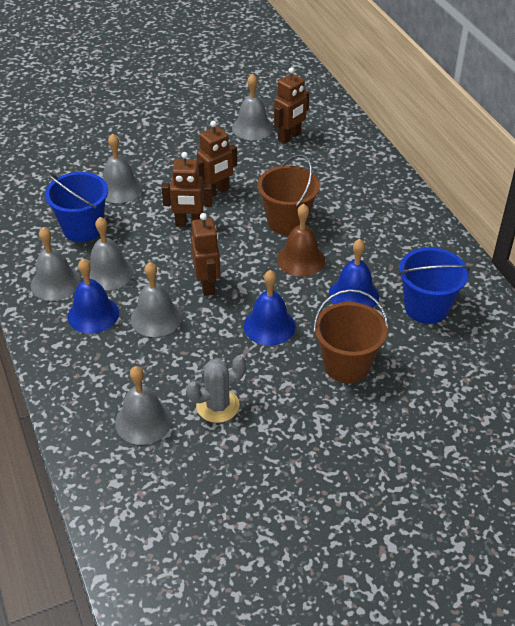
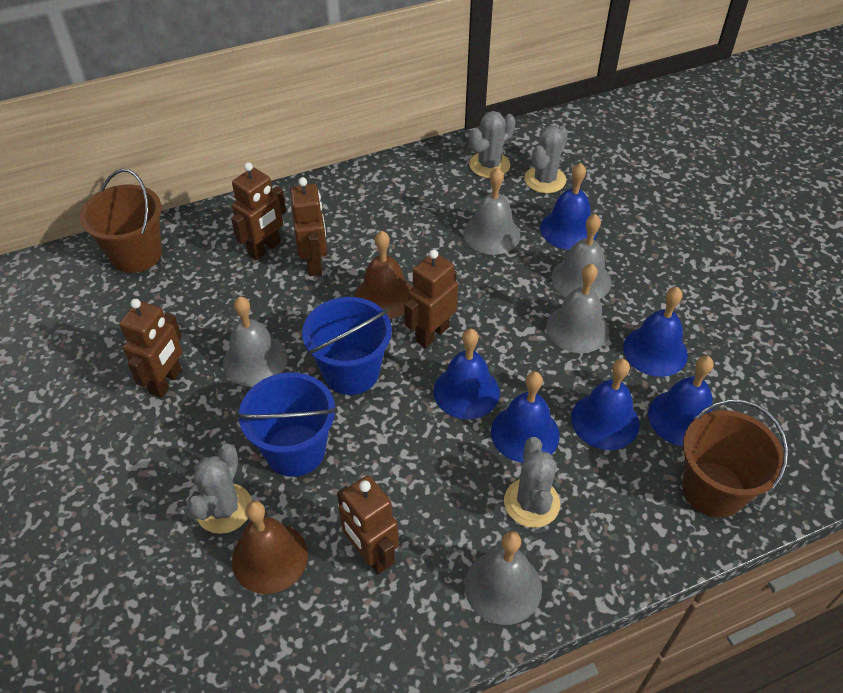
blue bell: [68,258,119,334] [244,270,296,346] [329,239,379,308] = 3 -> [434,329,500,419] [491,372,560,463] [540,163,597,250] [571,359,640,450] [623,287,688,377] [648,356,714,447] = 6
brown bell: [277,204,325,277] = 1 -> [232,501,308,594] [355,231,412,319] = 2
brown robot: [161,152,212,227] [191,213,220,296] [197,121,237,197] [274,67,309,144] = 4 -> [119,299,182,398] [231,162,286,260] [290,178,327,276] [337,475,399,574] [404,249,458,348] = 5
grey bell: [31,227,81,301] [89,217,134,290] [103,133,143,203] [115,366,172,445] [131,262,182,337] [232,73,273,140] = 6 -> [223,296,288,387] [463,168,520,255] [465,532,542,625] [546,264,609,353] [551,214,612,299] = 5
grey cactus: [186,355,246,423] = 1 -> [187,443,252,534] [469,111,515,178] [504,437,560,528] [524,126,568,193] = 4

